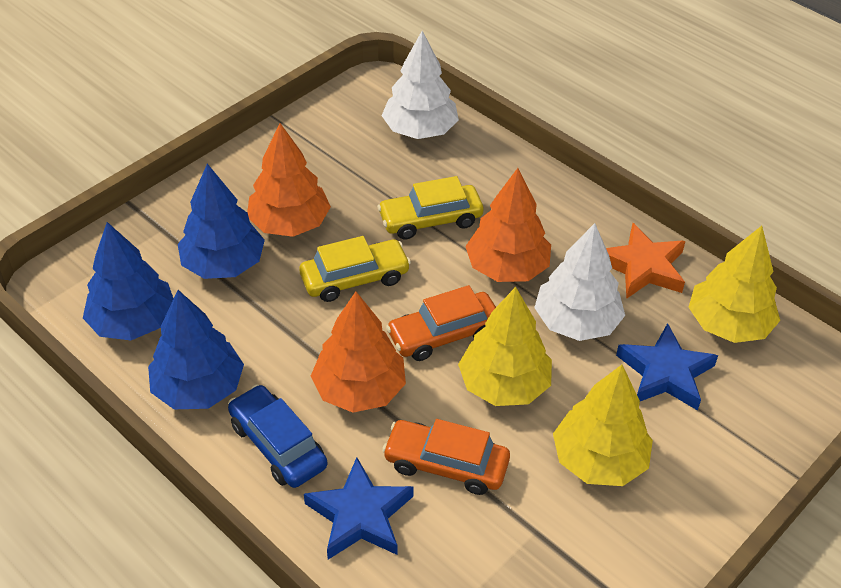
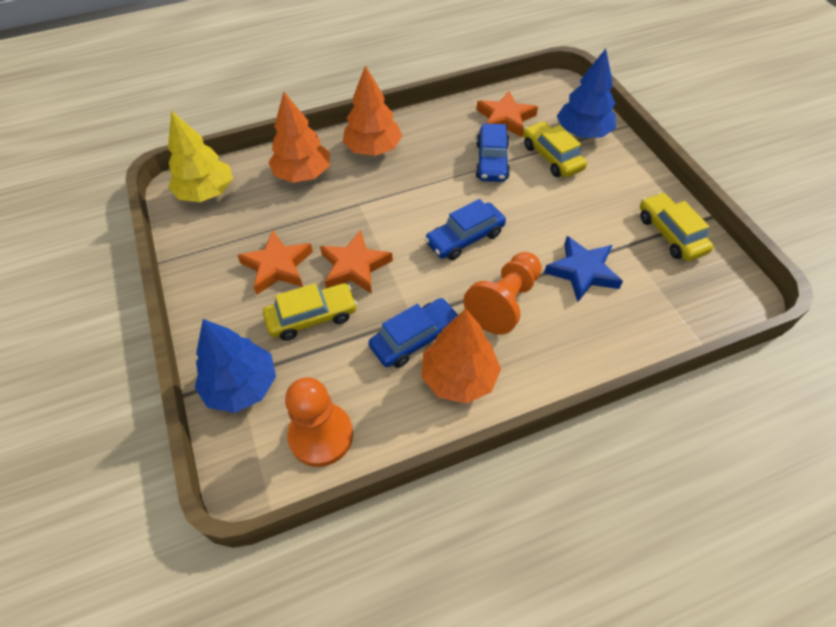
blue car: [228,384,327,488] = 1 -> [369,298,459,368] [425,199,506,260] [475,124,510,182] = 3
blue star: [304,457,414,560] [616,323,718,411] = 2 -> [544,236,623,302] = 1
blue tree: [83,222,174,340] [148,290,244,409] [178,164,265,279] = 3 -> [194,319,276,413] [557,49,616,138] = 2
orange car: [382,419,510,495] [386,285,496,361] = 2 -> none = 0
orange pawn: none = 0 -> [285,377,353,467] [464,252,542,335] = 2
orange star: [606,223,686,299] = 1 -> [237,230,313,295] [320,230,393,294] [477,91,538,138] = 3
white tree: [382,31,459,139] [534,223,625,341] = 2 -> none = 0
yellow car: [299,236,411,302] [377,176,483,240] = 2 -> [263,283,357,341] [523,121,587,178] [640,192,714,261] = 3
yellow tree: [458,287,552,406] [553,365,653,486] [689,226,780,343] = 3 -> [168,111,233,202] = 1

